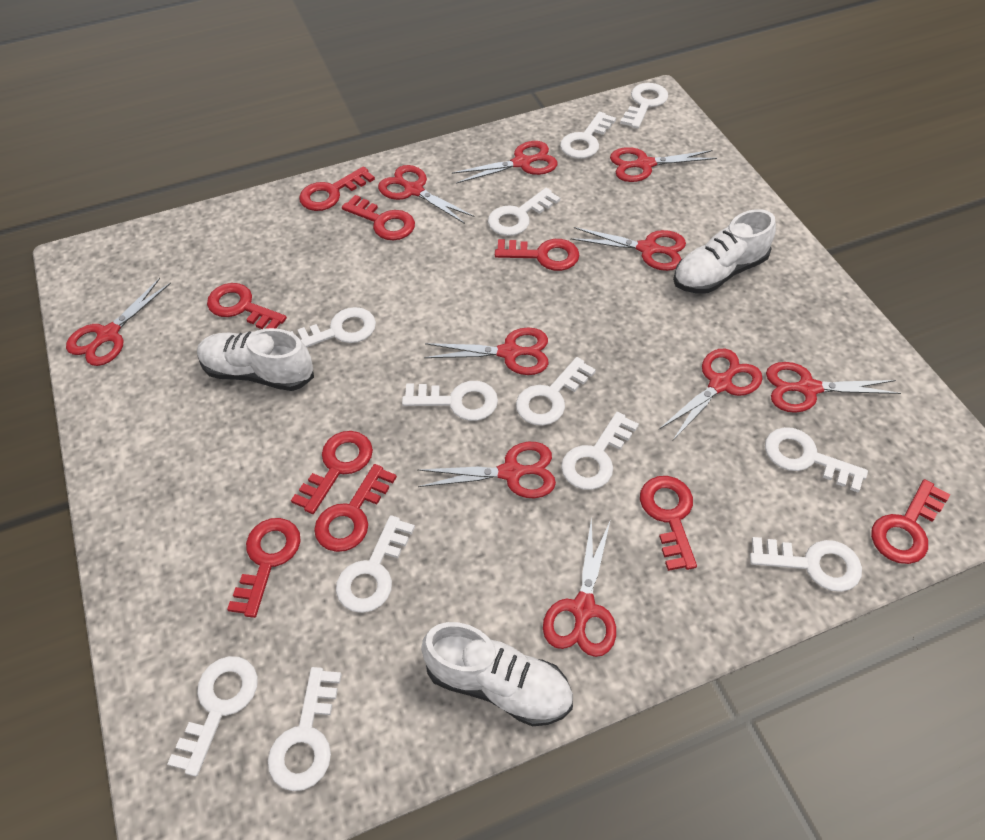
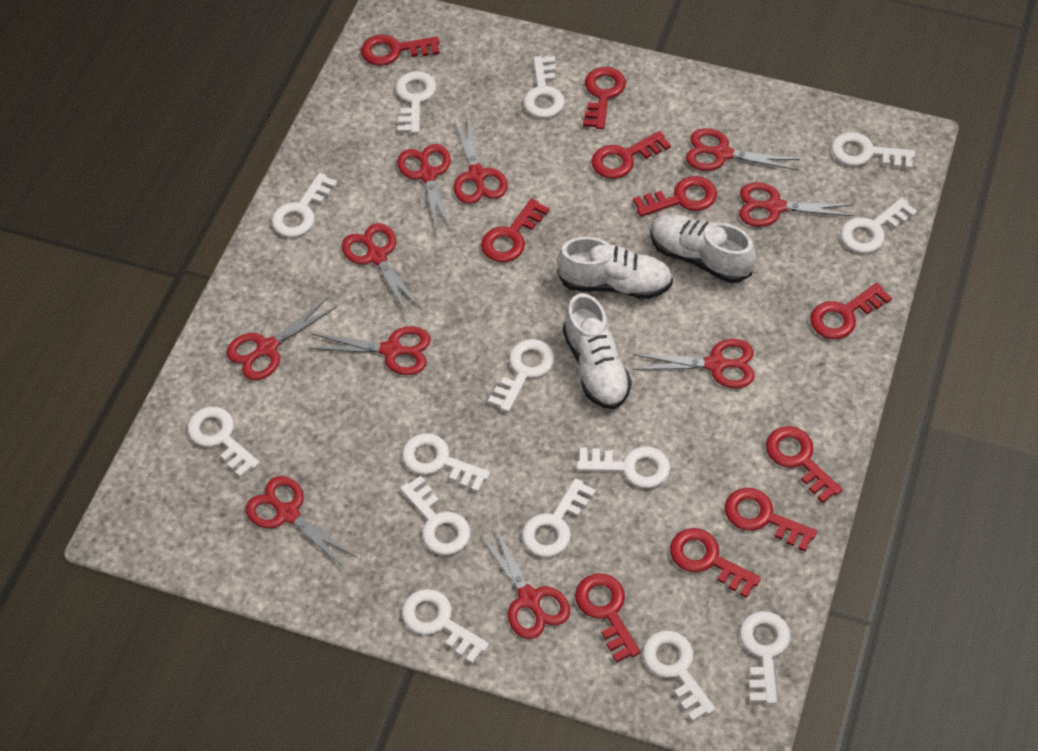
red key: [207,283,287,329] [227,518,301,618] [291,431,373,514] [299,166,375,211] [314,464,397,552] [342,195,415,240] [495,239,579,271] [640,476,697,571] [871,479,950,564] = 9 -> [361,35,439,66] [481,198,549,262] [575,574,641,663] [583,67,626,129] [591,131,671,179] [633,176,717,217] [670,528,761,598] [725,488,817,552] [766,426,842,503] [810,282,892,339] = 10
white key: [167,656,258,777] [268,667,342,791] [291,307,376,347] [336,515,415,613] [402,381,498,421] [488,188,560,236] [516,357,596,426] [560,112,616,159] [561,412,639,490] [620,83,668,129] [750,537,862,592] [765,427,868,493] = 12 -> [187,407,260,478] [271,173,338,237] [396,71,436,134] [400,476,470,555] [402,433,490,492] [402,589,489,664] [488,339,555,412] [522,478,596,557] [523,56,565,118] [577,446,670,488] [643,631,716,722] [740,611,790,704] [831,132,915,169] [841,198,917,253] = 14

